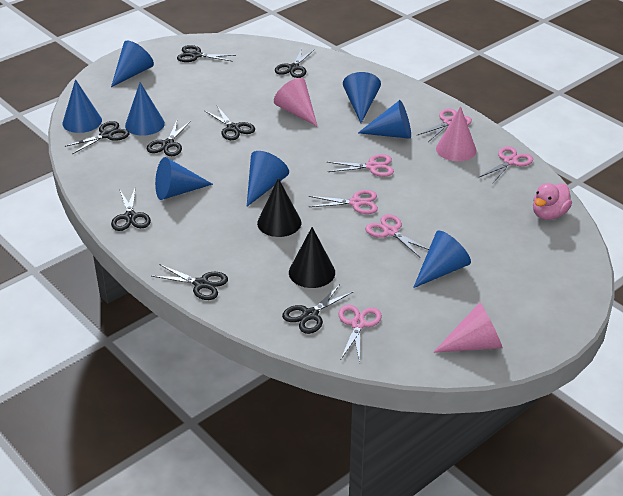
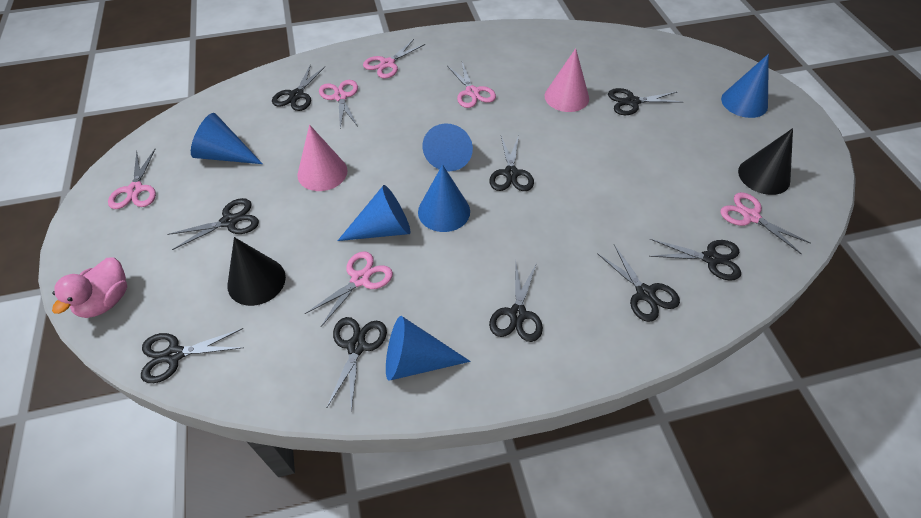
black scissors: [64,121,130,154] [111,186,151,231] [147,121,191,156] [152,264,228,300] [177,45,236,62] [205,106,255,140] [275,49,315,78] [282,284,354,334] = 8 -> [141,328,244,383] [167,198,259,250] [272,64,325,111] [327,317,387,412] [489,135,534,191] [489,260,543,342] [597,245,680,322] [608,88,682,115] [649,239,741,281] = 9
blue cone: [63,79,102,133] [111,41,154,87] [125,82,165,136] [155,157,213,200] [247,151,289,206] [343,72,381,123] [358,100,411,139] [413,231,471,288] = 8 -> [191,113,263,164] [338,185,411,241] [386,316,470,381] [418,165,470,232] [423,123,473,171] [721,54,769,118] = 6
pink cone: [274,78,318,127] [433,302,502,353] [436,106,477,161] = 3 -> [297,125,348,191] [545,48,589,112] = 2

